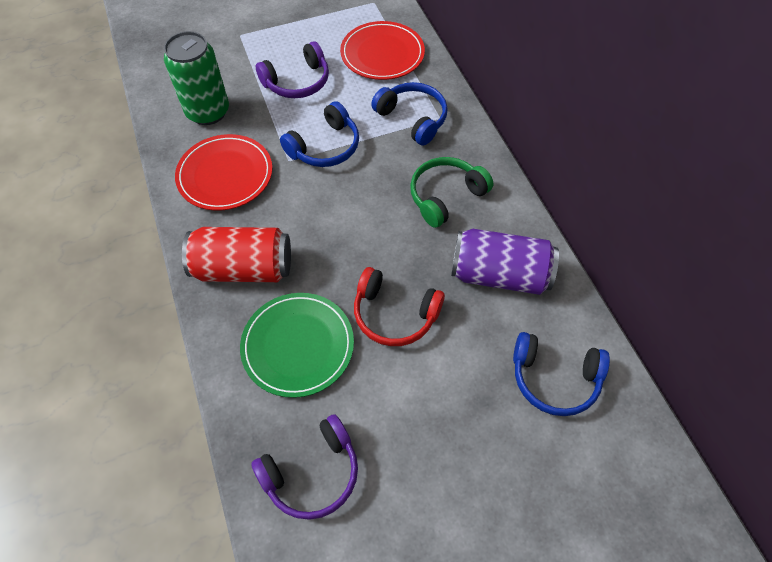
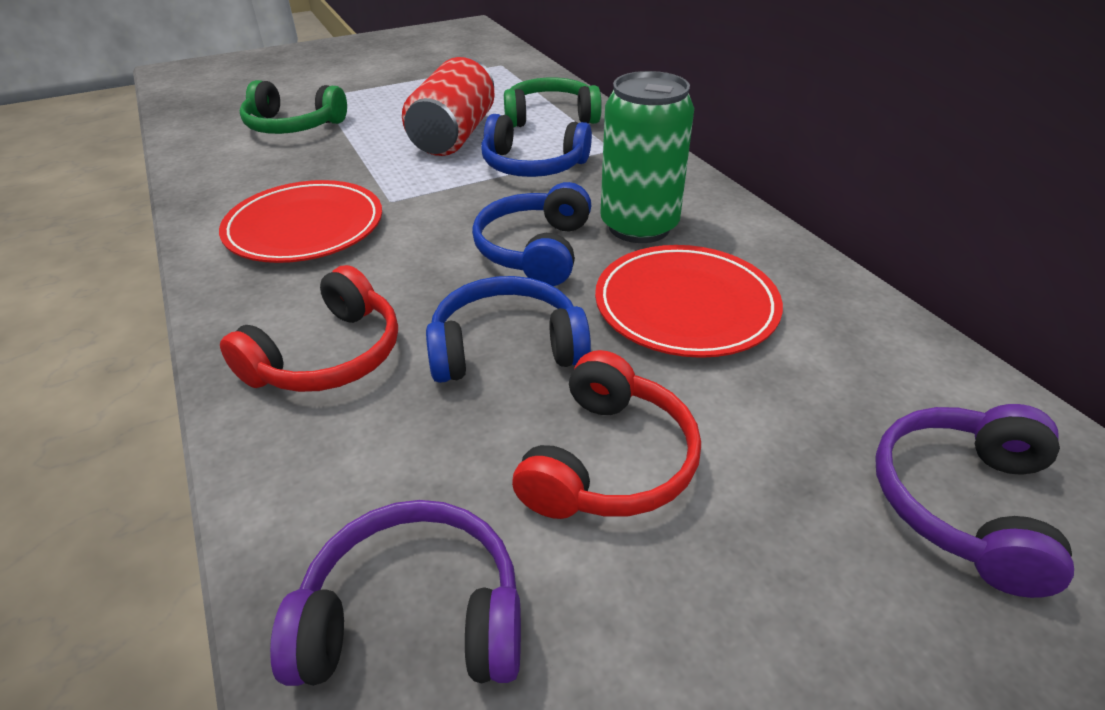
green headphones: [410,157,494,228] = 1 -> [239,80,347,134] [504,78,602,127] = 2
green plate: [240,293,354,398] = 1 -> none = 0
purple can: [451,229,559,295] = 1 -> none = 0
red headphones: [354,267,445,346] = 1 -> [220,265,398,392] [512,350,701,519] = 2

